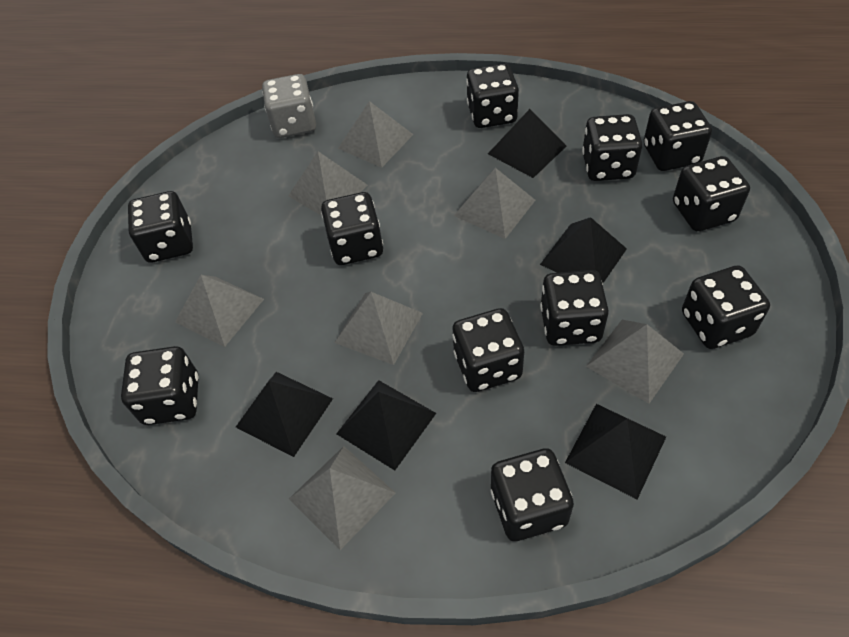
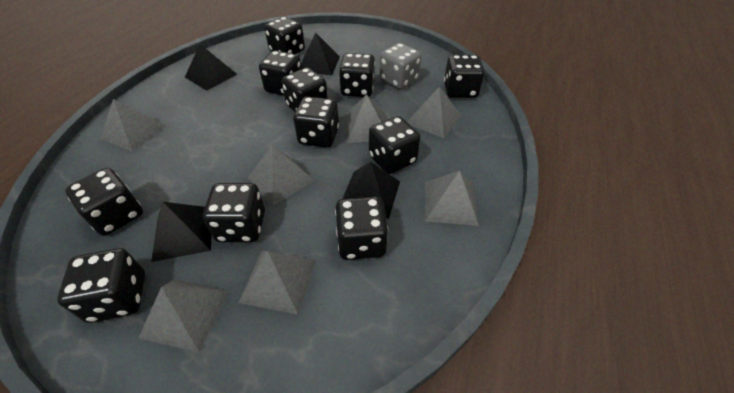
black pyramid: [236,372,333,457] [336,380,436,470] [488,109,566,178] [540,217,627,283] [565,404,666,499] = 5 -> [151,202,211,262] [185,44,237,91] [301,33,340,75] [343,161,400,219] = 4

